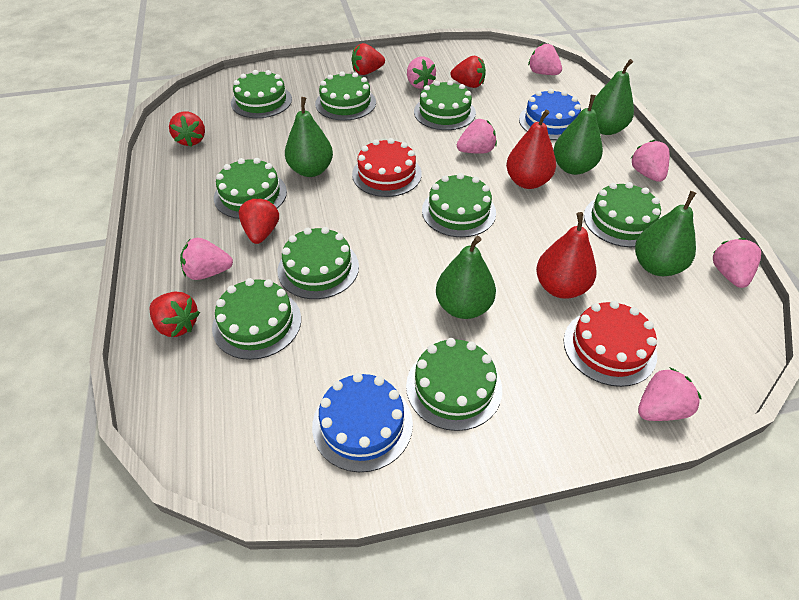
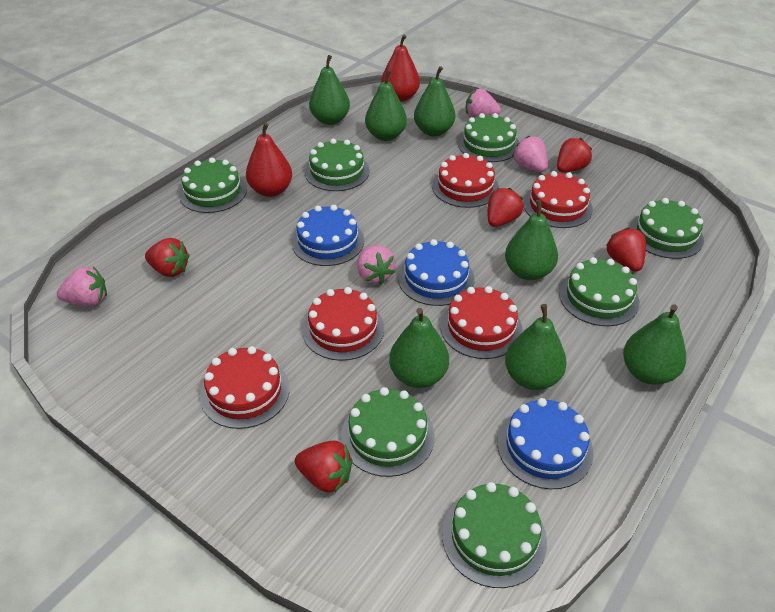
blue cake: [312,373,413,472] [519,89,581,140] = 2 -> [292,205,364,266] [398,239,475,306] [497,398,593,489] = 3
green cake: [212,278,301,360] [214,158,287,219] [231,70,292,118] [277,227,359,299] [315,71,376,121] [406,338,502,431] [414,80,476,130] [422,173,496,237] [584,182,661,247] = 9 -> [179,158,247,213] [305,139,370,191] [341,387,435,477] [442,482,547,588] [458,113,519,162] [559,257,639,326] [630,198,704,259] = 7
green pear: [285,97,333,177] [436,236,496,319] [553,95,603,175] [591,59,634,135] [635,191,696,276] = 5 -> [309,55,350,125] [365,70,407,141] [389,308,449,388] [414,66,455,137] [505,200,558,280] [505,304,567,390] [623,304,686,385] = 7
pink strawberry: [180,238,233,280] [407,56,436,89] [457,119,497,154] [528,43,562,75] [631,140,670,182] [638,368,702,421] [713,238,761,288] = 7 -> [57,266,107,306] [357,245,395,285] [466,89,501,118] [513,136,548,172] = 4
red cake: [352,138,422,197] [564,301,657,387] = 2 -> [200,346,290,429] [302,287,384,361] [432,153,499,208] [440,286,523,359] [523,171,593,228] = 5

